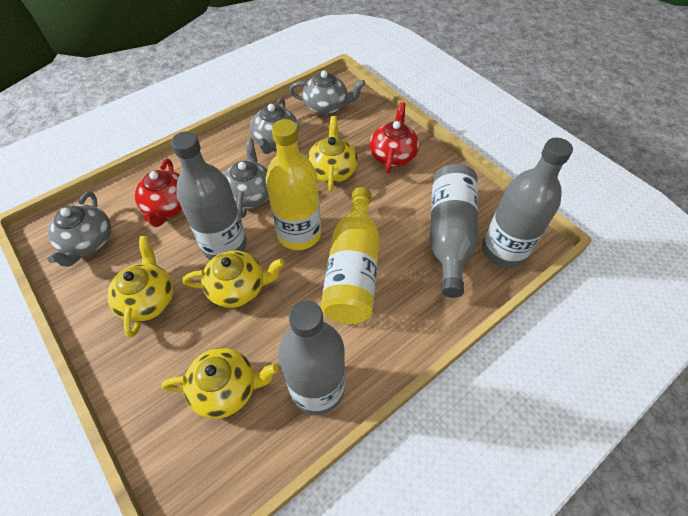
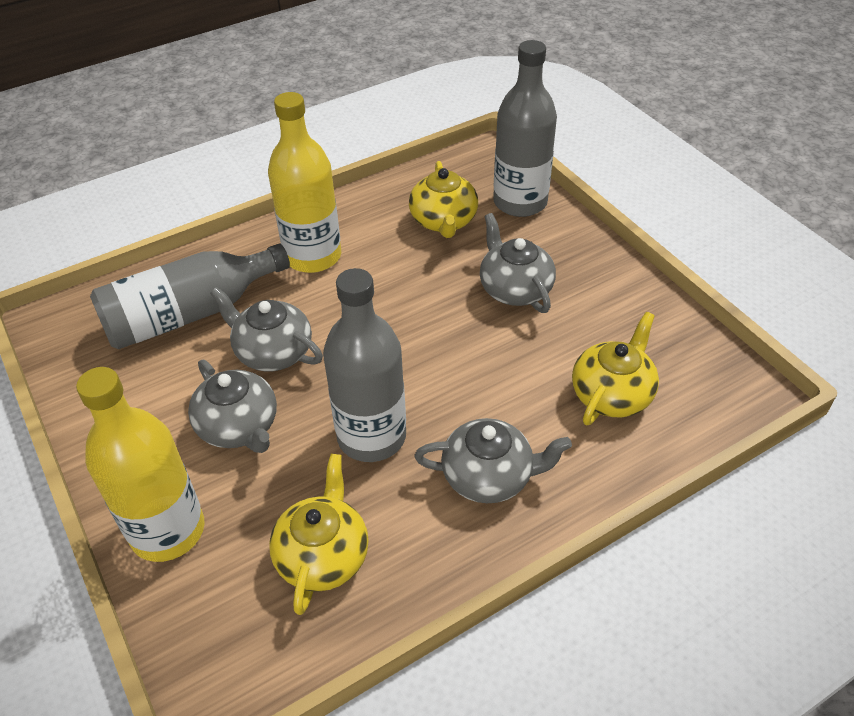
grey bottle: [171,131,247,260] [278,301,345,415] [430,164,478,298] [482,138,573,268] = 4 -> [90,243,290,349] [323,268,406,462] [493,40,557,217] = 3
red teapot: [135,159,183,227] [369,102,419,174] = 2 -> none = 0
yellow teapot: [107,236,174,338] [162,348,278,419] [183,251,285,308] [307,116,358,192] = 4 -> [269,454,369,615] [409,161,478,238] [572,312,659,426] = 3

